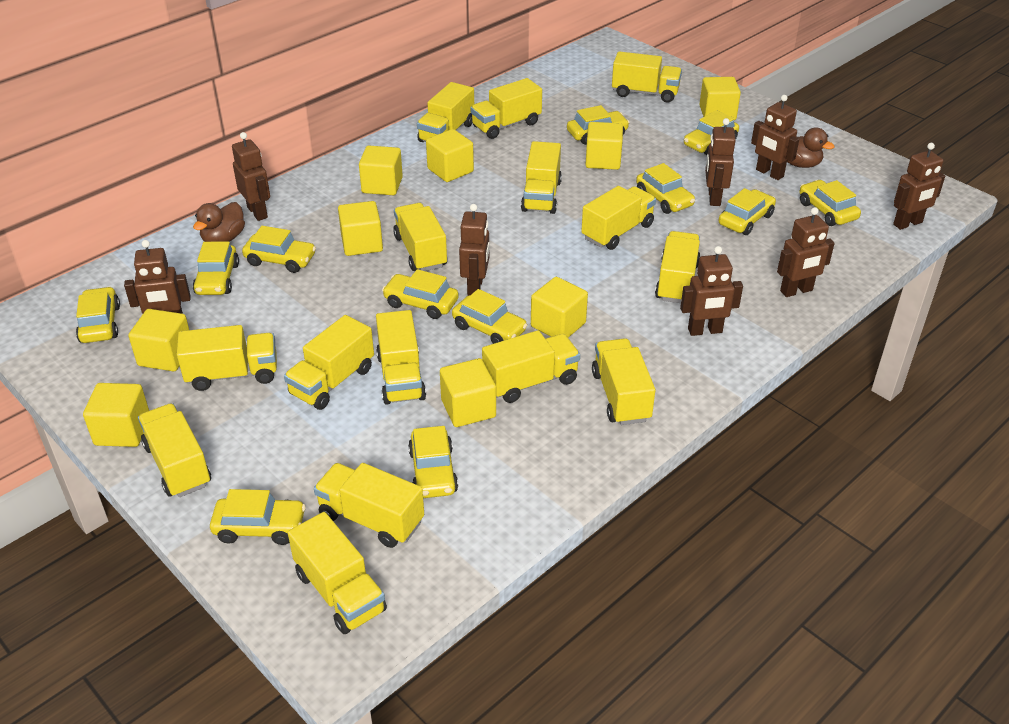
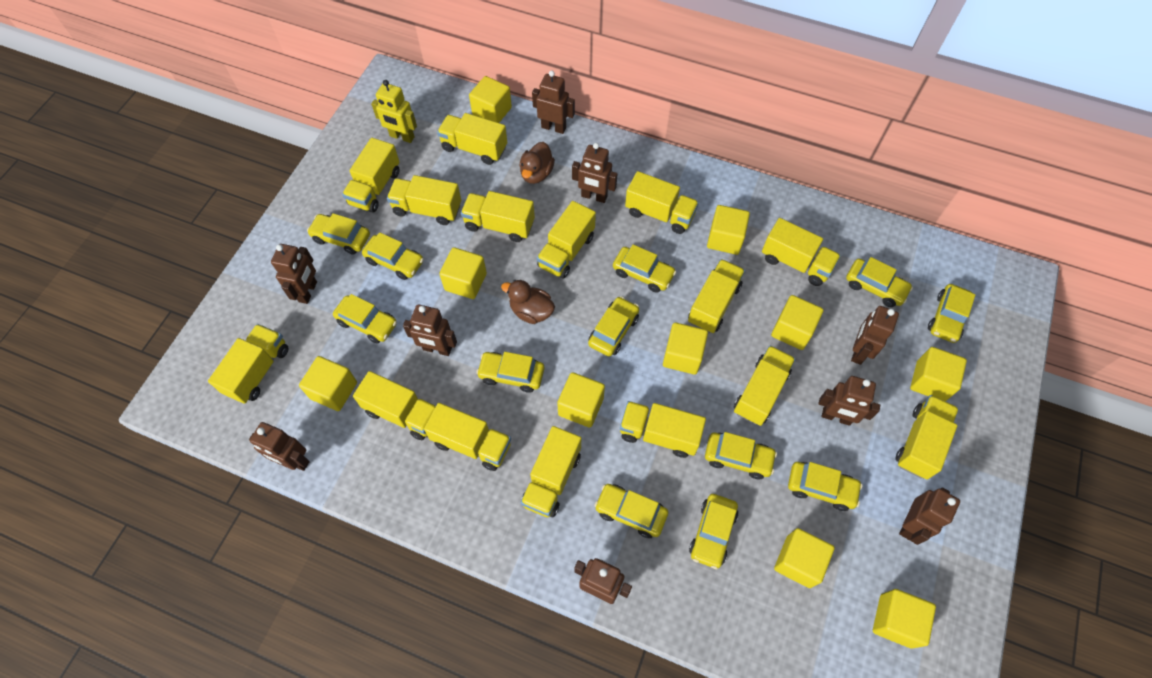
brown robot: [124,240,191,314] [232,132,270,221] [459,204,489,296] [680,246,743,336] [705,118,736,206] [751,95,799,180] [777,207,835,297] [893,143,945,230] = 8 -> [249,422,310,471] [271,244,317,304] [403,304,457,356] [532,71,575,134] [572,143,617,203] [575,558,632,604] [818,376,880,426] [851,306,899,365] [899,488,960,545] = 9
yellow cube: [83,383,149,447] [128,309,189,371] [338,201,383,256] [359,146,403,195] [426,129,474,182] [440,358,496,427] [531,277,588,337] [586,122,623,170] [699,77,741,120] = 9 -> [299,356,357,411] [440,247,487,299] [469,76,512,123] [557,372,605,428] [663,322,708,375] [707,205,750,255] [771,295,823,350] [774,528,835,588] [873,589,936,649] [910,347,967,401] = 10
yellow robot: none = 0 -> [371,80,417,143] = 1

